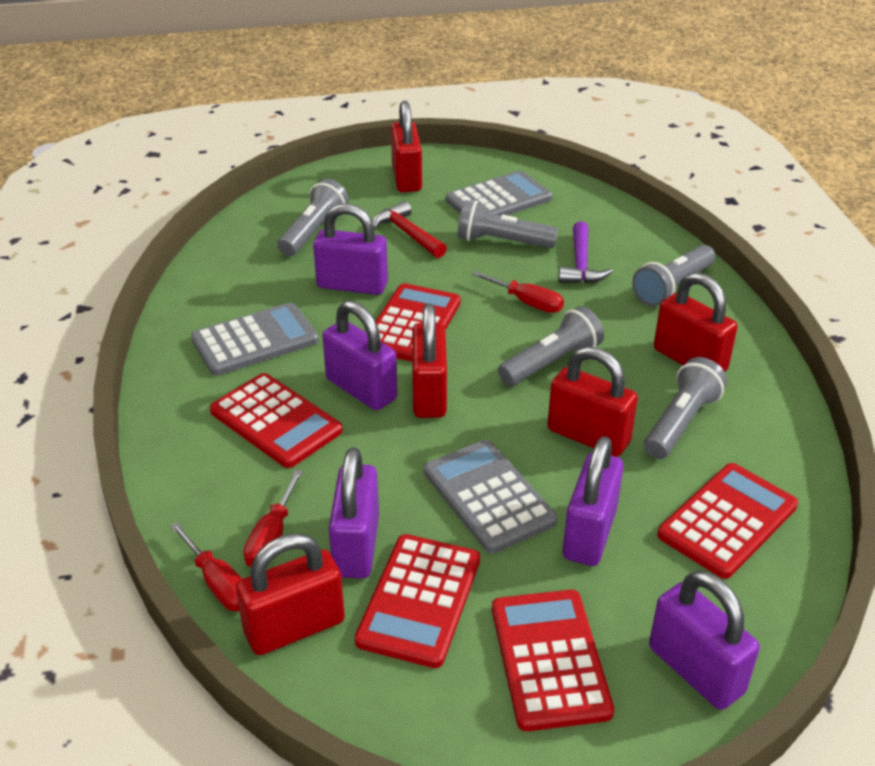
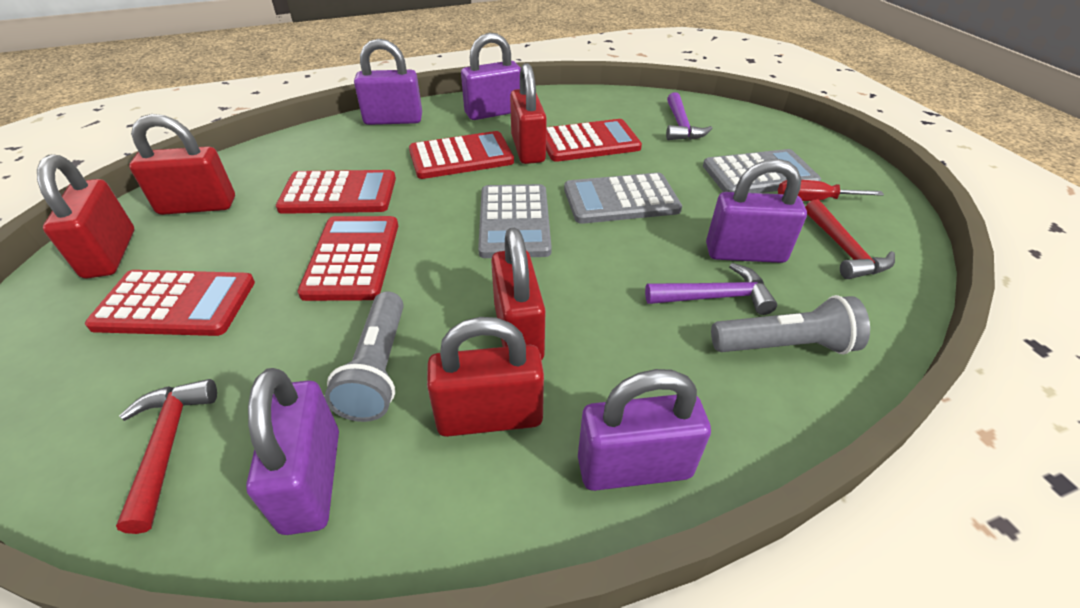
grey flashlight: [277,179,349,256] [457,200,558,248] [498,306,604,386] [632,245,715,306] [644,357,727,459] = 5 -> [325,291,404,422] [711,295,870,355] = 2
purple hammer: [558,221,613,284] = 1 -> [645,263,777,315] [666,92,713,140] = 2
red hammer: [373,201,447,258] = 1 -> [116,379,217,534] [805,199,895,279] = 2
red screwdriver: [170,522,242,611] [244,470,303,567] [472,271,564,313] = 3 -> [778,180,884,201] = 1

